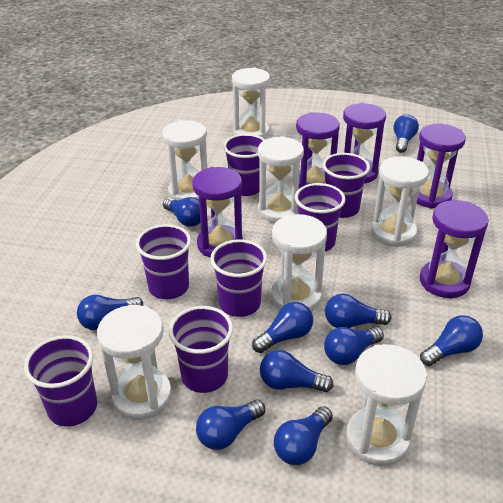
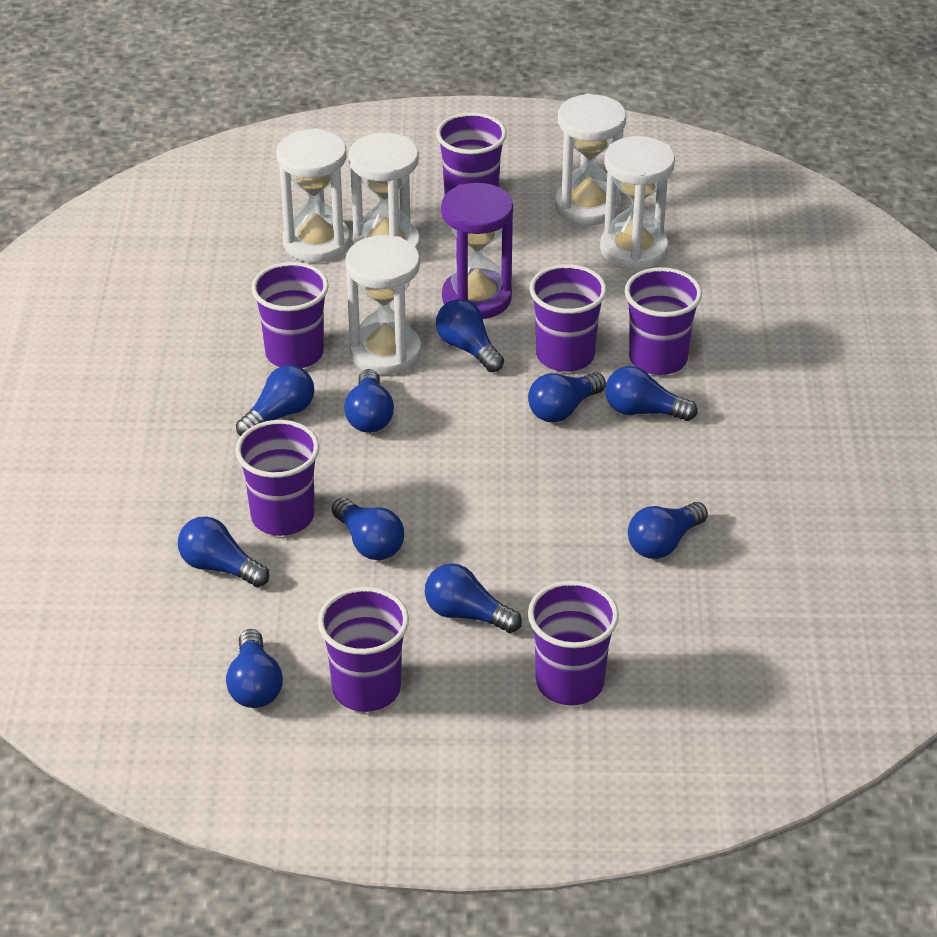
purple hourglass: [192,167,243,258] [296,112,340,189] [343,103,386,183] [410,124,466,208] [420,199,489,298] = 5 -> [441,183,513,319] = 1
white hourglass: [97,305,172,420] [162,120,207,200] [232,68,270,139] [258,136,304,223] [271,214,327,311] [346,344,427,466] [371,156,429,247] = 7 -> [277,128,350,263] [345,235,422,375] [348,133,420,251] [555,93,626,225] [600,136,675,271] = 5

